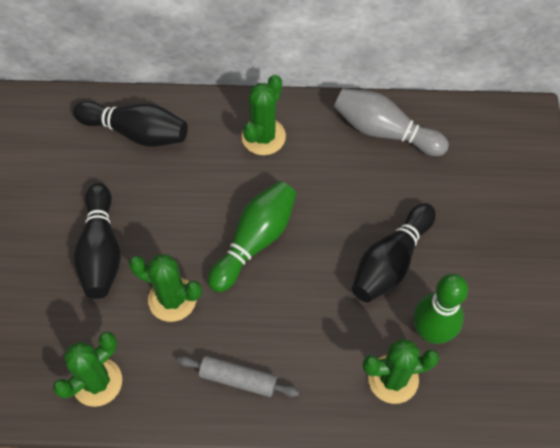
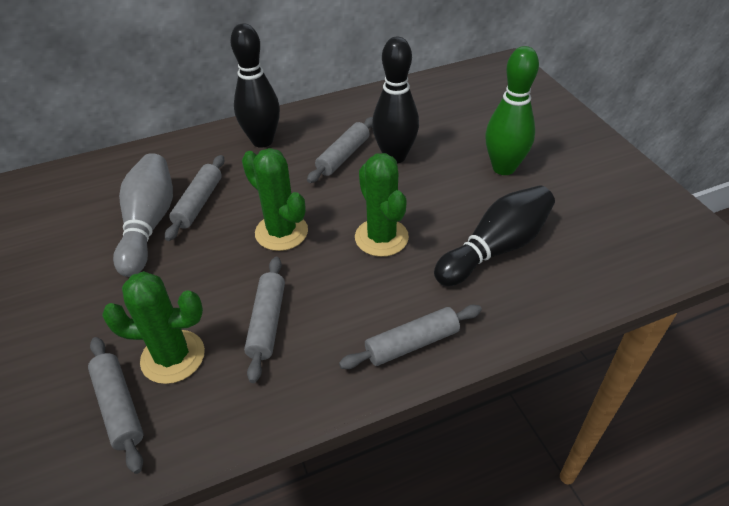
green bowling pin: [208,181,296,292] [414,274,468,344] = 2 -> [485,46,539,175] = 1
green cactus: [53,332,122,407] [129,254,202,322] [241,75,286,155] [363,339,439,404] = 4 -> [102,271,205,384] [242,148,308,251] [355,153,409,257] = 3
grey rolling pin: [177,356,300,397] = 1 -> [88,337,144,474] [165,155,224,241] [244,257,285,383] [307,117,373,183] [339,305,482,369] = 5

